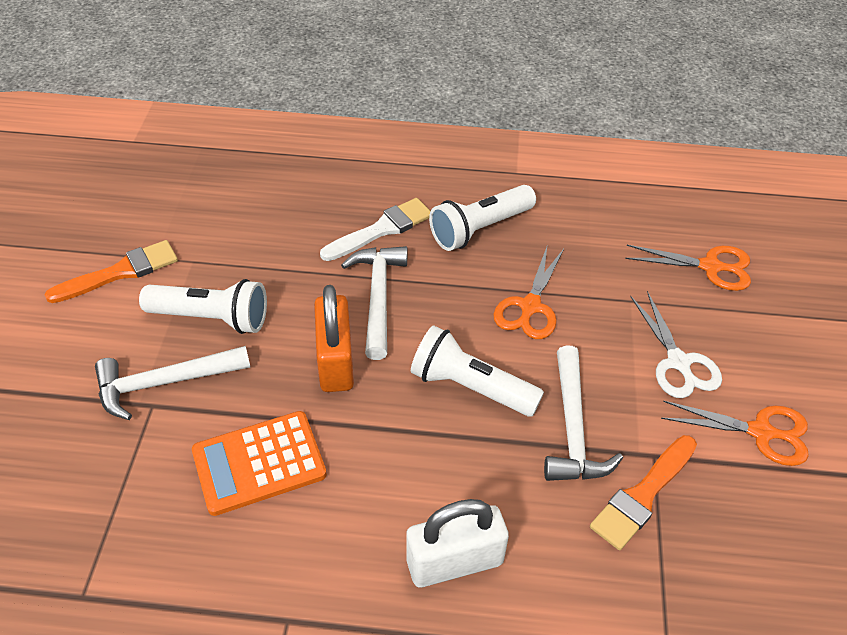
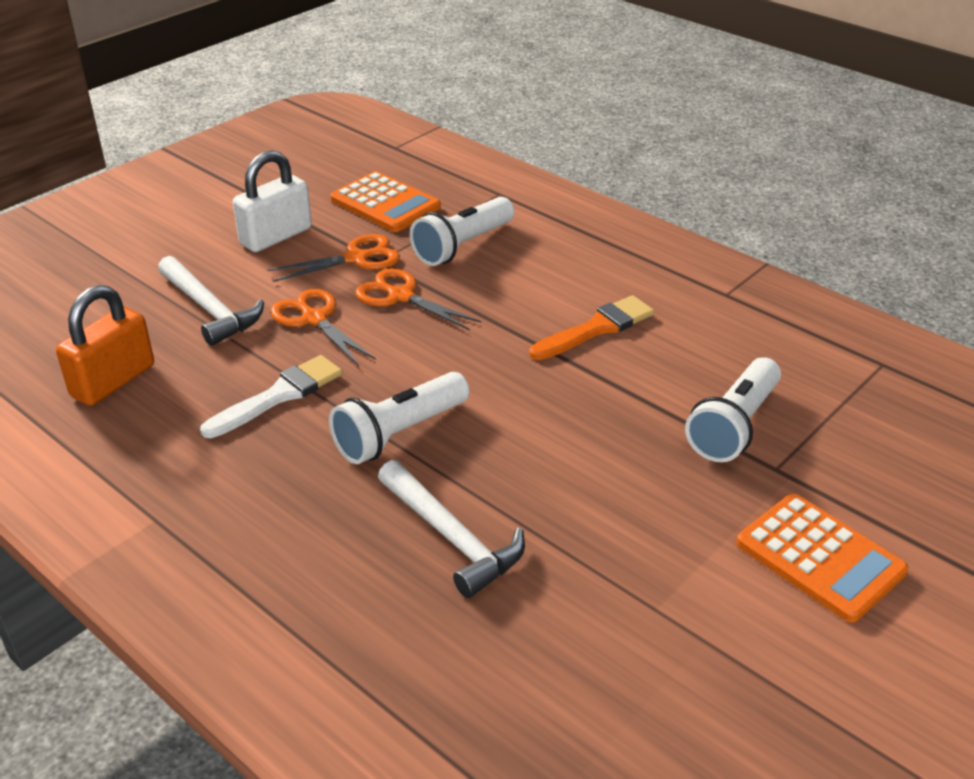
orange brush: [44,240,178,303] [590,435,697,550] = 2 -> [529,295,654,360] = 1
orange calculator: [192,411,327,516] = 1 -> [330,171,441,232] [736,494,908,623] = 2
white hammer: [95,346,251,420] [341,246,407,360] [544,346,623,481] = 3 -> [158,256,264,346] [378,460,525,598] = 2
white scissors: [630,291,722,398] = 1 -> none = 0

